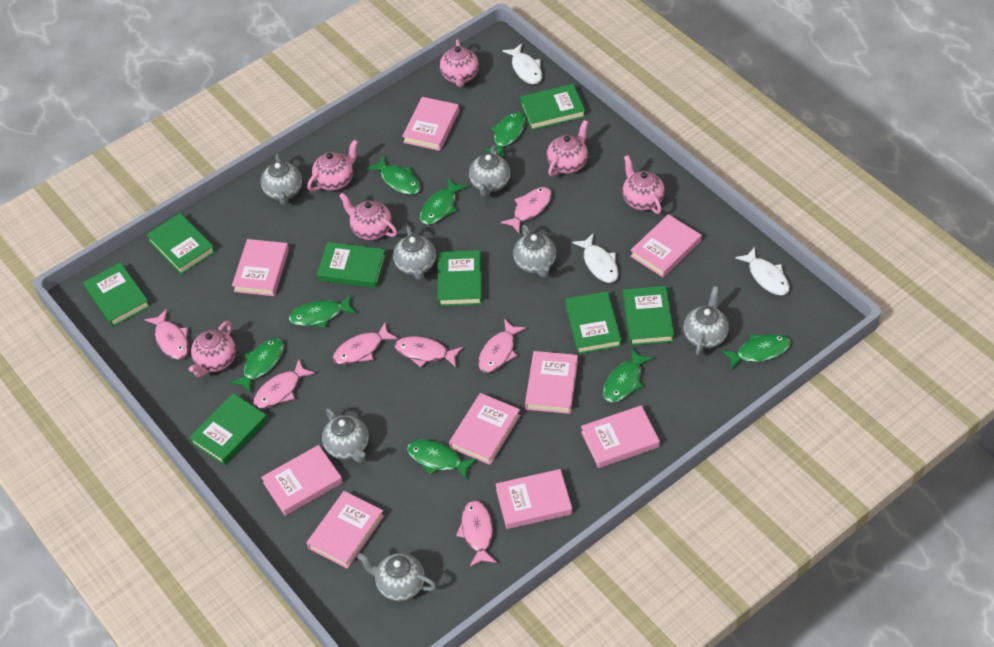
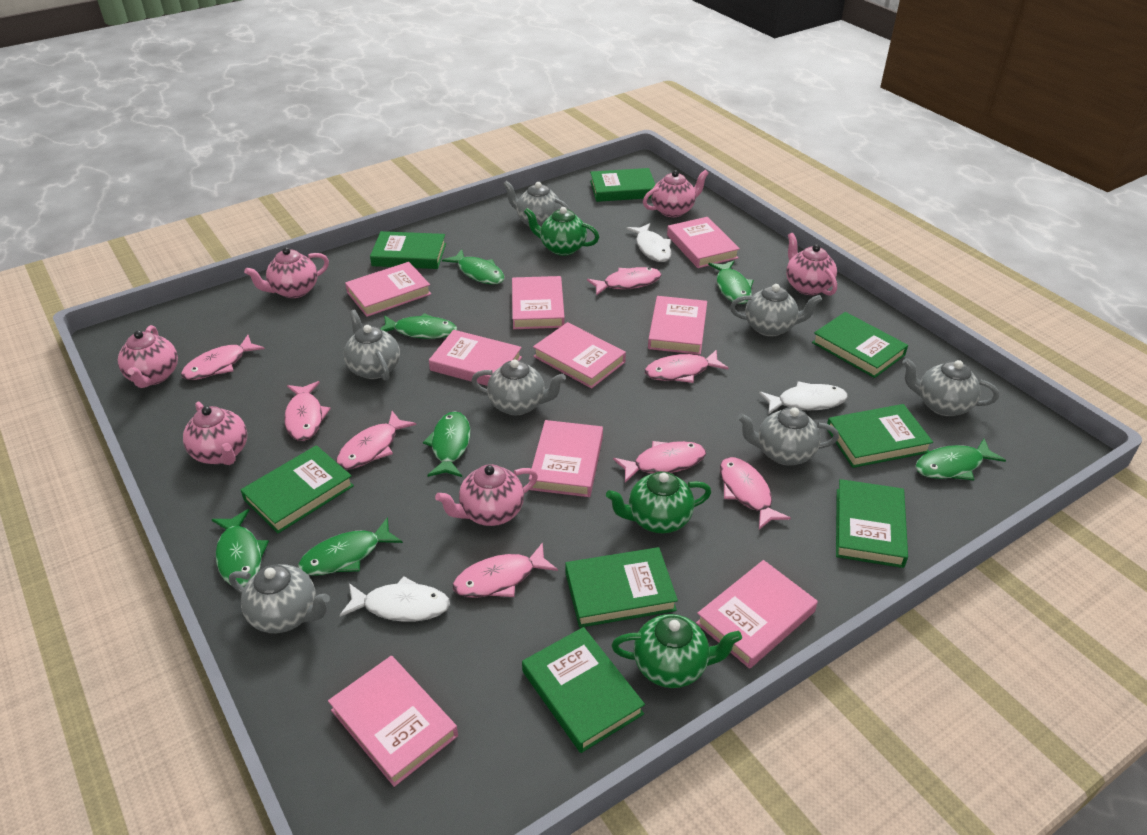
green fish: [230,338,284,393] [289,294,356,328] [367,155,420,195] [407,440,477,480] [420,178,468,225] [484,112,525,158] [603,348,654,402] [722,334,791,369] = 8 -> [212,509,269,587] [298,517,403,576] [380,313,457,339] [423,411,470,477] [442,249,505,284] [708,261,754,304] [915,439,1006,480] = 7
green teapot: none = 0 -> [524,207,599,256] [606,471,711,533] [612,614,742,688] = 3
pink fish: [145,309,189,360] [253,359,315,409] [333,323,398,365] [395,336,463,368] [456,500,497,567] [478,319,526,373] [500,187,552,233] = 7 -> [181,335,265,380] [284,381,331,441] [336,411,416,469] [453,542,558,598] [587,267,662,296] [613,441,706,483] [645,350,729,383] [720,457,791,530] = 8

